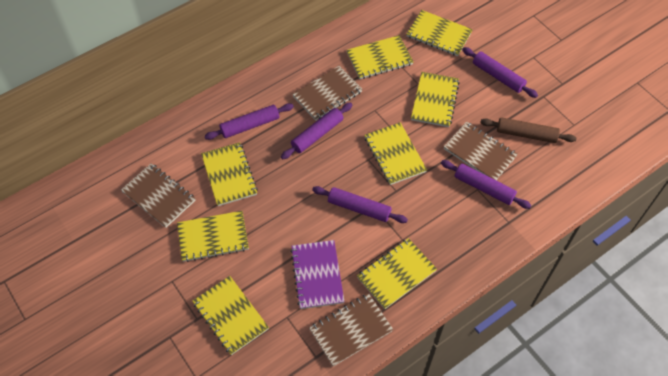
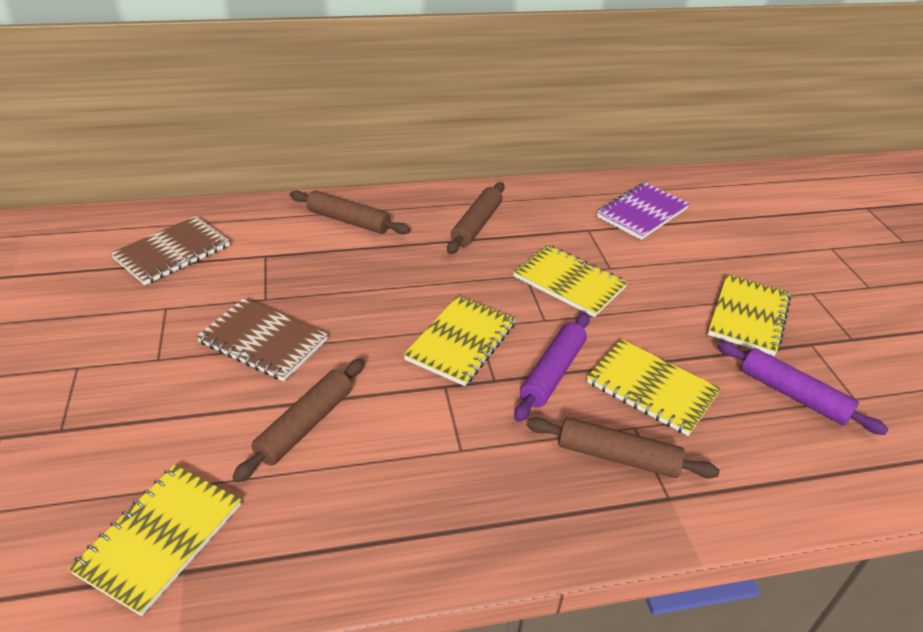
brown notebook: [121,163,196,228] [292,66,363,121] [309,293,393,366] [444,121,518,180] = 4 -> [111,216,230,285] [196,298,328,381] = 2
brown rolling pin: [480,117,577,143] = 1 -> [232,358,365,483] [290,190,410,234] [447,182,505,254] [526,417,720,478] = 4
purple rolling pin: [205,103,294,140] [281,102,352,159] [312,186,408,223] [441,160,531,209] [462,47,538,98] = 5 -> [514,313,590,422] [717,341,888,435] = 2
yellow notebook: [177,211,249,262] [192,276,269,355] [201,142,258,206] [346,35,414,79] [357,238,437,309] [365,122,427,185] [407,10,473,56] [411,72,460,127] = 8 -> [68,465,241,616] [403,295,516,386] [513,244,628,317] [587,339,721,436] [708,274,791,356] = 5

